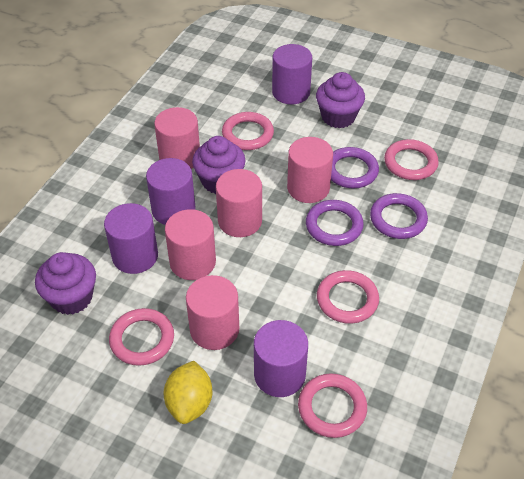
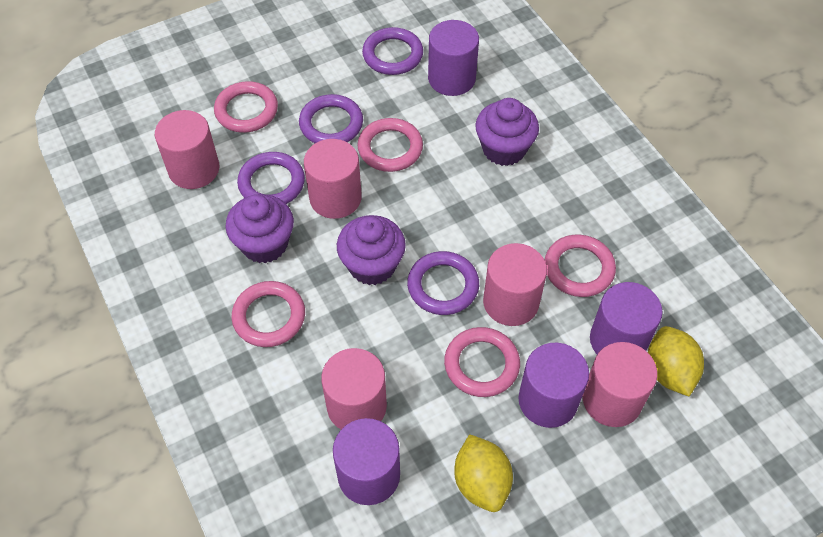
purple ring: [306,200,364,246] [331,147,379,188] [370,193,428,239] = 3 -> [237,152,305,204] [299,94,363,143] [362,27,423,75] [407,251,479,315] = 4
yellow lemon: [164,361,213,424] = 1 -> [454,434,513,512] [648,326,704,396] = 2

